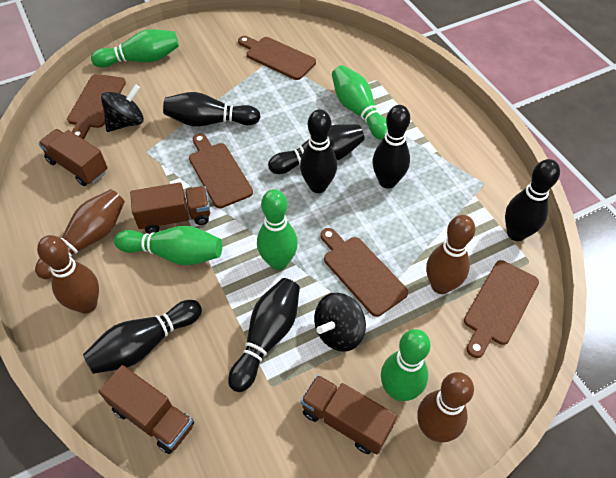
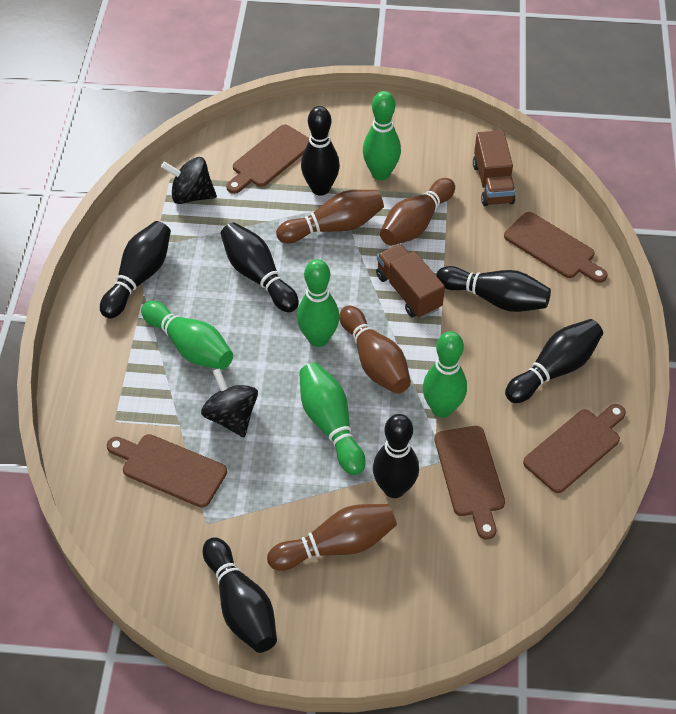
brown truck: [38,129,108,186] [99,365,194,454] [130,182,210,234] [301,375,397,455] = 4 -> [376,244,445,318] [473,130,516,206] = 2

